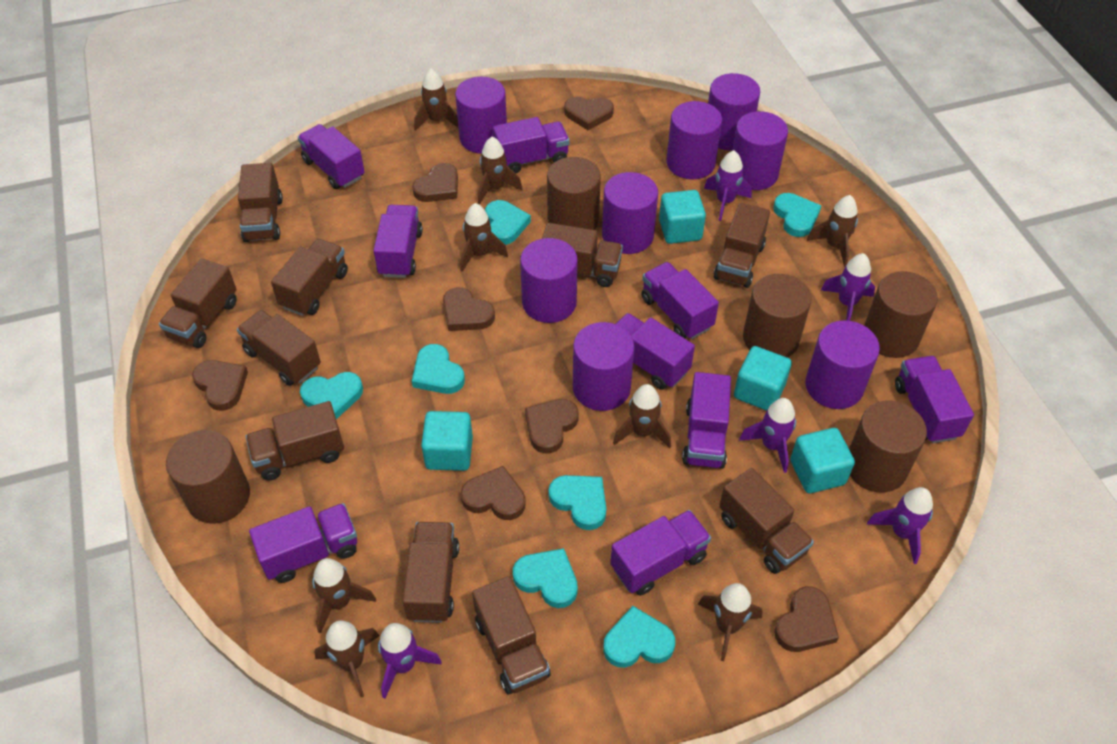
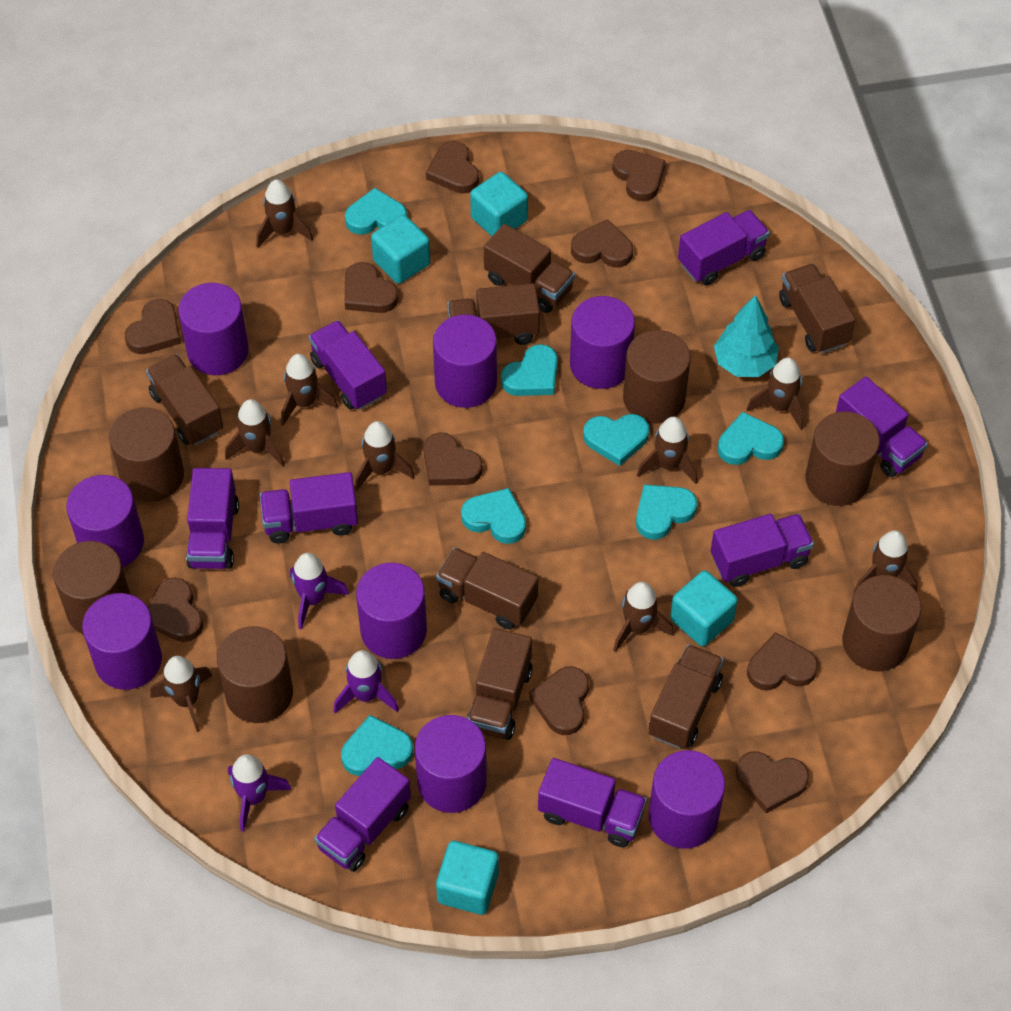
brown cylinder: [166,430,250,524] [547,157,601,230] [743,274,811,357] [849,401,927,493] [864,271,938,358] = 5 -> [53,541,131,634] [109,407,184,502] [217,626,293,723] [623,330,690,423] [806,411,880,506] [842,575,921,671] = 6
brown heart: [192,360,248,411] [412,163,458,202] [443,287,495,331] [461,466,526,520] [525,399,579,454] [564,97,614,130] [774,586,839,652] = 7 -> [125,299,181,354] [148,578,203,642] [345,262,398,313] [423,432,483,486] [426,141,479,193] [529,666,589,735] [571,219,633,268] [612,150,666,201] [736,751,809,813] [747,632,818,690] = 10
brown rocket: [312,558,376,634] [314,621,379,697] [414,69,459,131] [460,203,508,272] [478,137,522,204] [613,384,671,448] [698,583,763,661] [807,195,858,267] = 8 -> [150,656,213,732] [225,399,285,467] [256,180,313,248] [281,354,338,426] [355,421,415,491] [613,582,674,652] [637,417,698,484] [746,357,804,430] [854,530,918,593] = 9
brown truck: [159,258,237,348] [237,310,321,386] [238,163,283,242] [246,401,344,480] [271,239,348,316] [402,522,459,623] [472,576,551,694] [542,223,623,287] [714,203,770,288] [719,468,814,574] = 10 -> [146,354,223,445] [436,547,538,629] [447,283,540,345] [467,628,533,740] [484,224,575,313] [649,644,724,749] [779,264,855,354] = 7
purple rocket: [378,623,442,699] [704,150,752,221] [739,398,796,473] [821,253,875,321] [867,487,933,564] = 5 -> [228,754,291,832] [290,553,349,630] [334,650,399,714] = 3
purple truck: [249,503,357,583] [298,124,365,189] [373,205,423,278] [493,117,570,174] [610,510,711,596] [616,313,695,390] [641,262,719,339] [682,372,731,469] [895,356,974,443] = 9 -> [186,468,239,569] [260,472,358,543] [309,320,387,410] [314,757,411,872] [538,758,647,847] [678,210,770,285] [711,514,814,587] [836,376,928,477] = 8
turquoise tree: none = 0 -> [714,295,779,377] = 1

